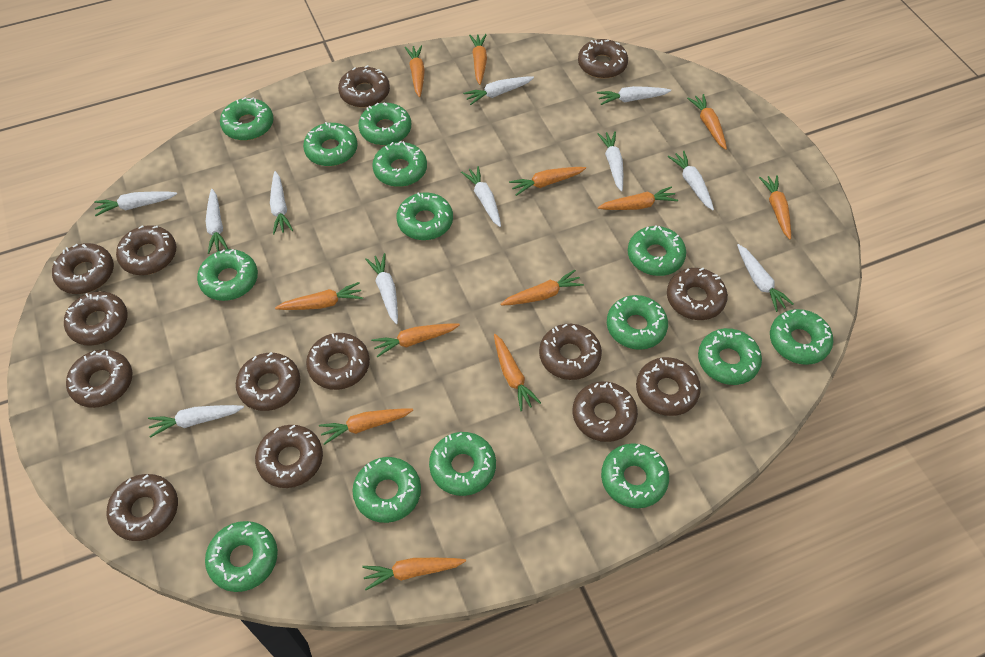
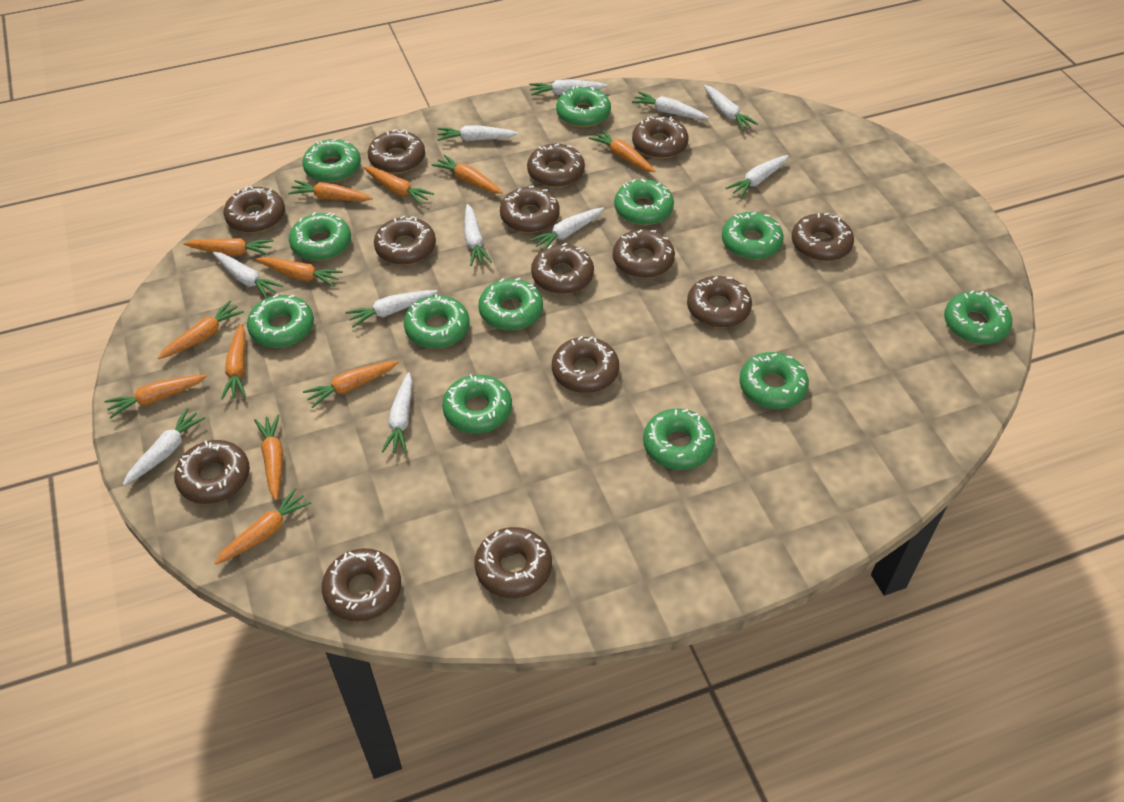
green donut: [197,249,258,301] [205,521,278,592] [220,97,274,141] [303,122,358,166] [352,457,421,523] [358,102,411,145] [372,141,427,187] [397,192,453,240] [429,432,496,496] [601,443,669,508] [607,295,668,350] [627,226,686,276] [698,328,762,385] [770,309,833,365] = 14 -> [247,294,314,348] [289,212,351,261] [302,139,361,183] [404,294,470,349] [442,374,512,433] [478,278,543,331] [556,85,611,127] [614,179,674,225] [643,409,715,470] [722,212,784,260] [739,352,809,409] [944,290,1012,344] = 12

